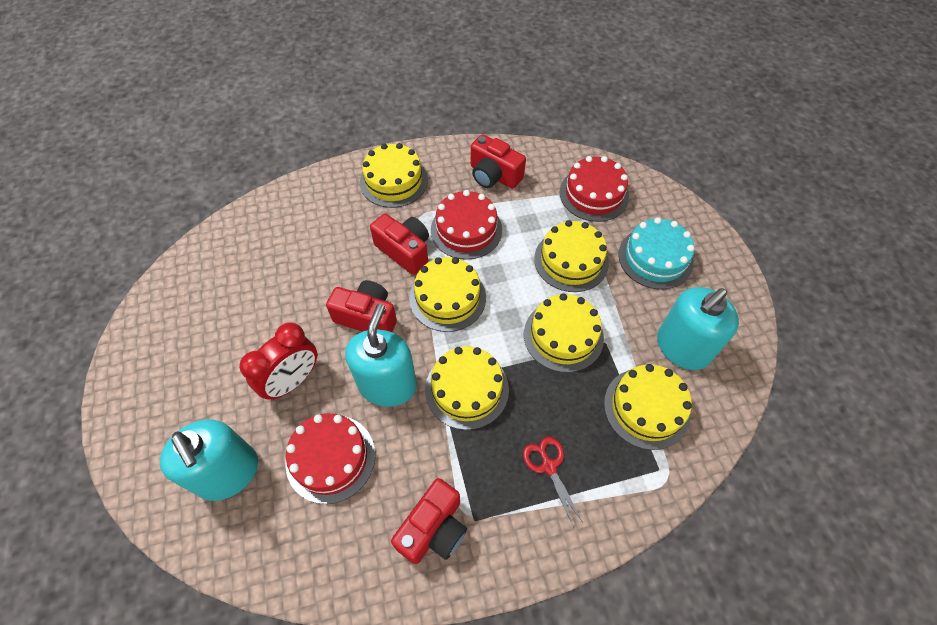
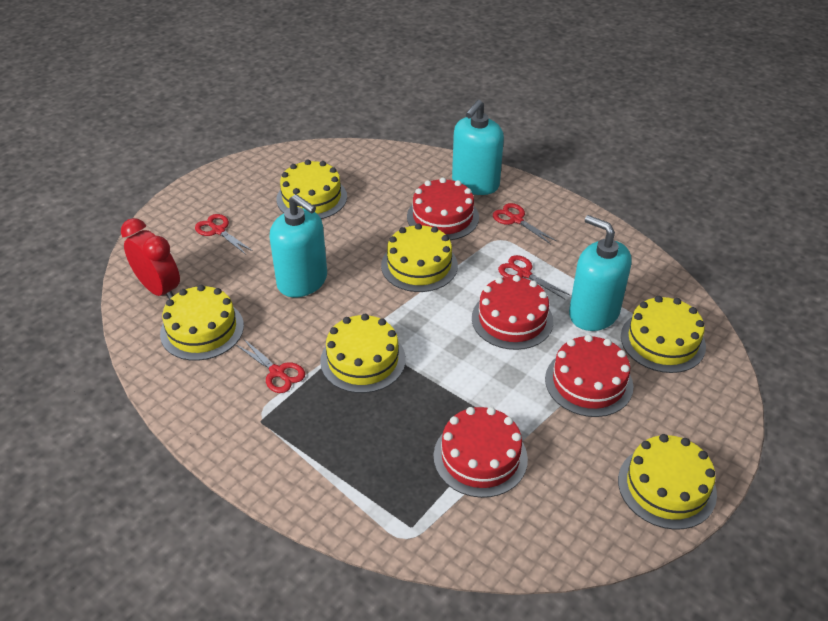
red cake: [285,413,375,504] [431,190,502,260] [560,156,629,222] = 3 -> [407,177,479,240] [433,407,528,498] [472,275,553,350] [545,335,633,417] = 4
red camera: [326,280,397,332] [370,214,429,275] [391,478,467,564] [471,134,526,189] = 4 -> none = 0
red scissors: [523,437,583,528] = 1 -> [195,214,253,254] [236,339,305,393] [493,203,556,244] [498,255,571,299] = 4
turquoise cake: [618,217,695,289] = 1 -> none = 0

